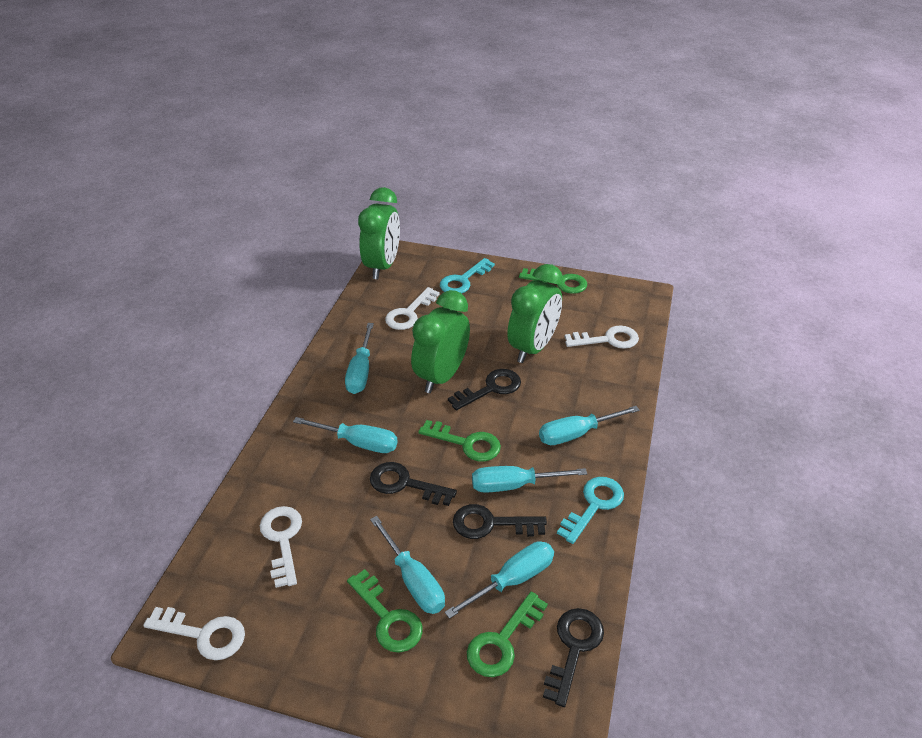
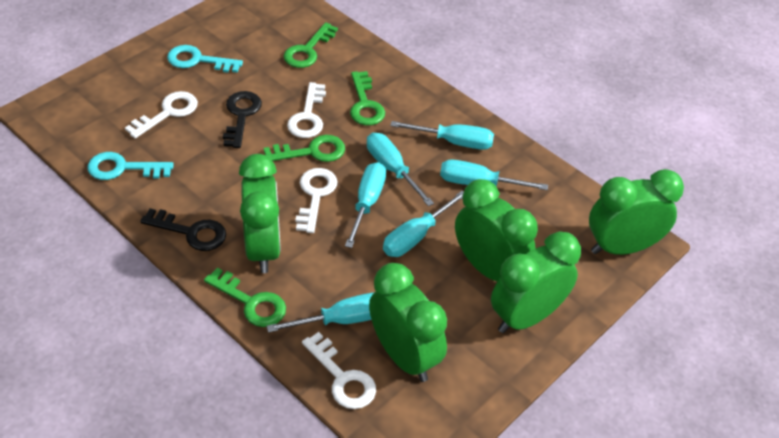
black key: [370,462,457,506] [448,369,521,410] [453,504,547,539] [543,608,604,707] = 4 -> [140,208,226,251] [223,91,262,148] = 2
green clock: [358,187,400,279] [411,290,470,393] [507,264,563,363] = 3 -> [239,154,281,273] [369,263,447,382] [455,179,538,282] [491,231,581,333] [589,169,684,255] = 5

